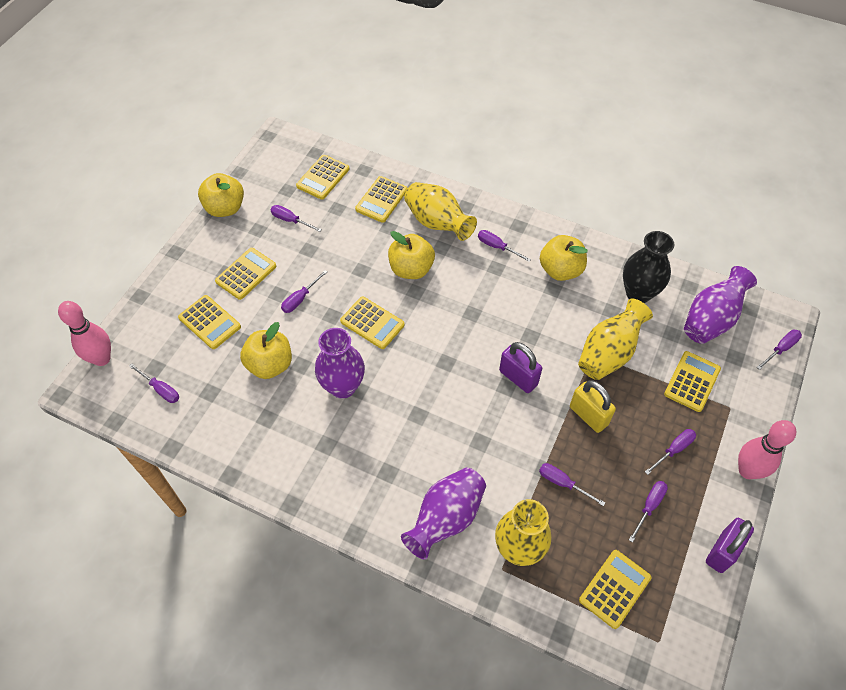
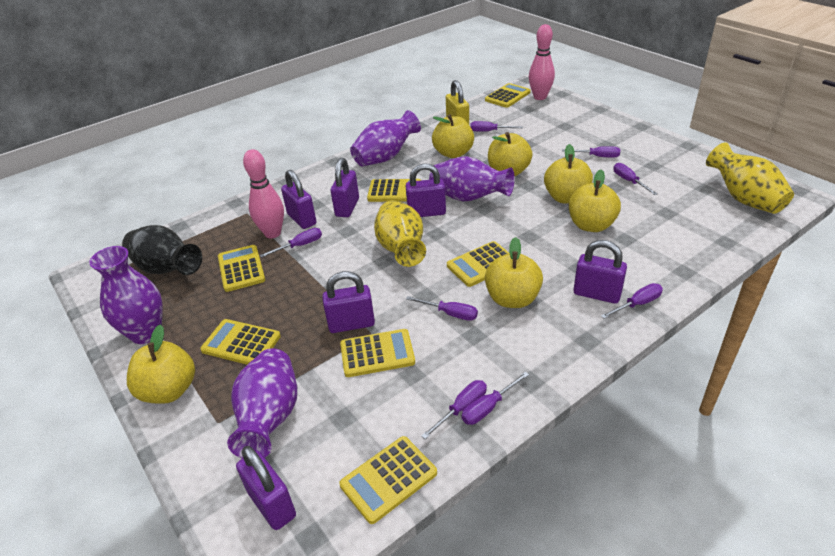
purple padlock: [499,342,542,393] [706,518,754,573] = 2 -> [236,446,296,530] [281,170,316,229] [322,271,375,333] [331,158,359,217] [406,163,446,217] [574,240,627,304] = 6
purple vase: [315,328,365,399] [401,468,486,560] [684,266,757,344] = 3 -> [89,246,163,344] [227,348,297,459] [350,110,421,166] [429,156,515,201] = 4
yellow apple: [198,173,244,217] [240,322,292,379] [388,231,435,279] [540,235,588,281] = 4 -> [127,325,195,404] [432,114,474,158] [485,237,543,308] [488,132,533,176] [544,144,593,204] [569,170,621,232] = 6
yellow vase: [404,182,477,241] [495,499,551,566] [578,299,653,380] = 3 -> [374,200,426,267] [706,142,794,214] = 2

